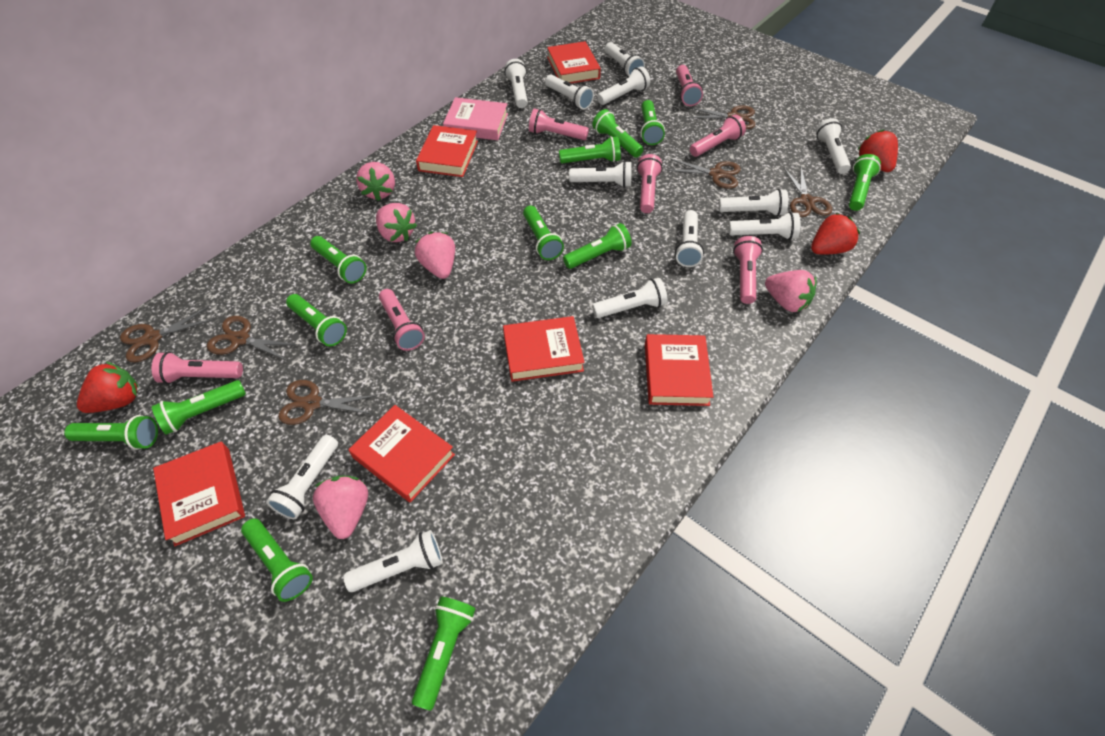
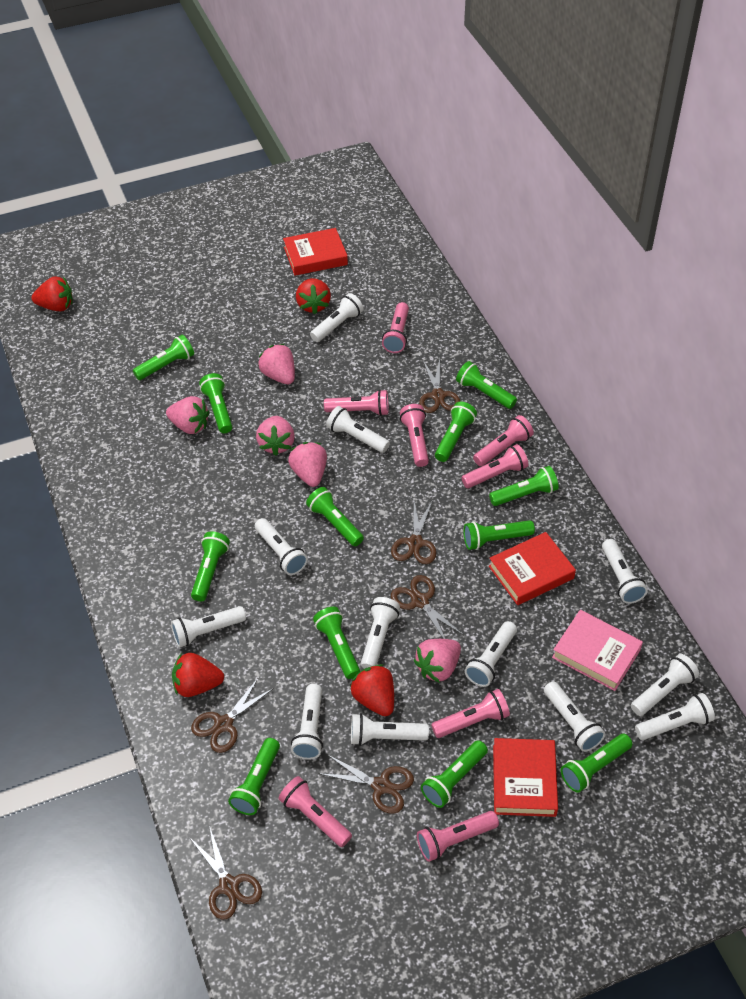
pink flashlight: [152,352,243,384] [379,289,425,351] [529,108,589,140] [637,154,663,213] [676,65,703,106] [690,115,746,157] [733,236,763,304] = 7 -> [279,776,352,847] [324,390,388,416] [382,302,409,353] [400,404,429,467] [417,811,499,862] [431,689,510,738] [461,444,528,488] [473,415,534,466] = 8
red book: [153,442,245,546] [348,405,455,503] [416,125,478,177] [503,316,585,382] [547,41,601,83] [645,334,713,406] = 6 -> [283,228,348,276] [489,532,576,605] [493,738,558,817] = 3
red strawberry: [77,362,139,413] [811,213,860,255] [858,130,898,172] = 3 -> [31,276,73,311] [172,653,224,697] [296,278,331,314] [350,664,394,716] = 4

